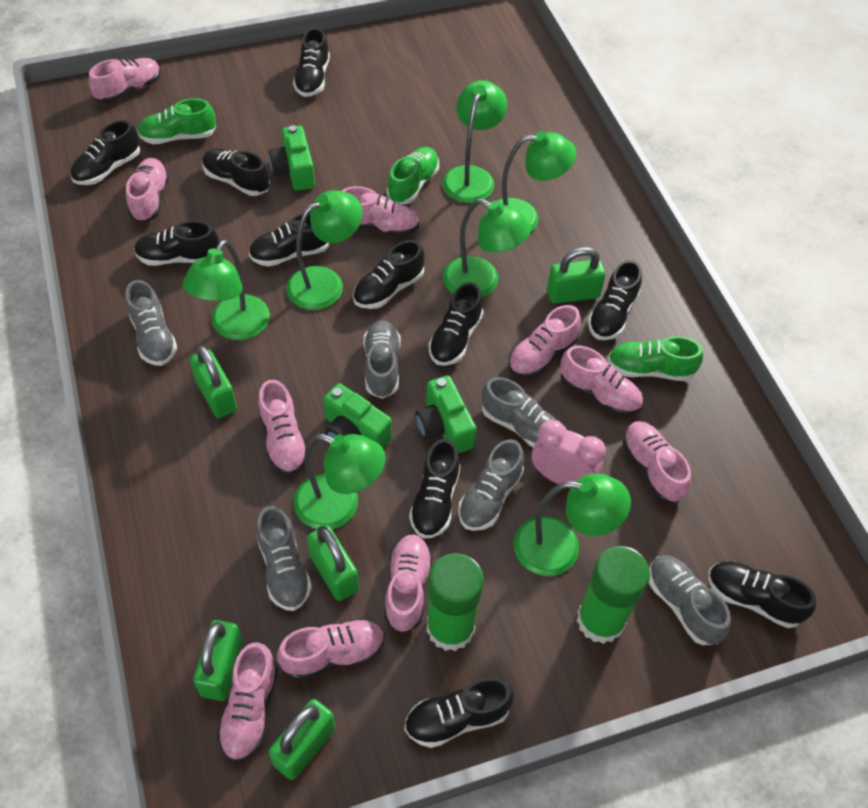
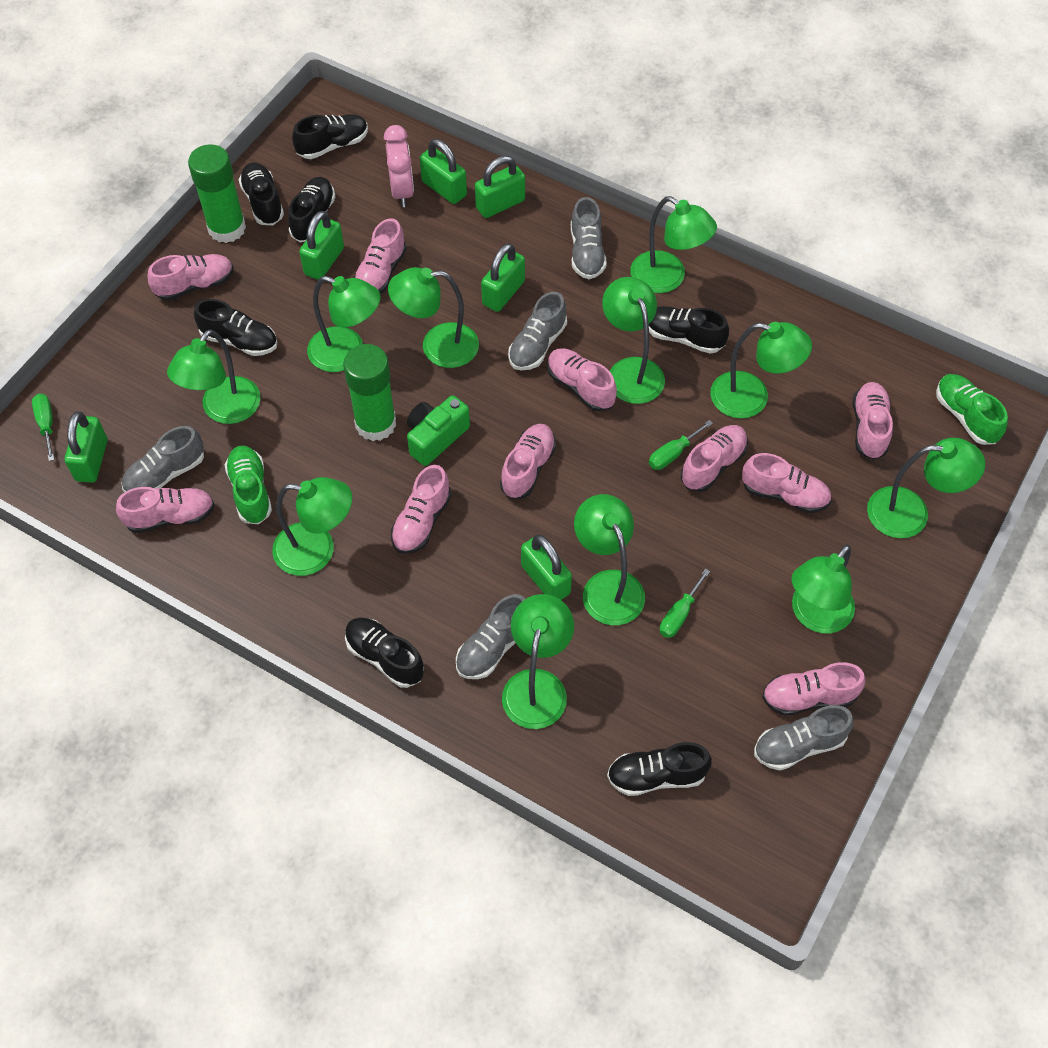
black shoe: [70,120,140,185] [134,221,219,266] [202,148,270,196] [249,213,330,267] [293,28,330,97] [353,240,425,309] [405,677,514,748] [409,439,460,539] [429,282,484,366] [588,260,642,340] [708,561,816,628] = 11 -> [194,299,277,356] [239,162,284,225] [288,177,336,242] [292,114,368,159] [345,617,424,688] [607,742,712,796] [649,306,729,354] = 7
green camera: [269,125,315,191] [323,383,392,448] [415,376,477,453] = 3 -> [407,395,470,466] = 1
green lamp: [183,240,270,340] [286,190,363,310] [294,434,386,529] [442,80,507,203] [443,198,532,297] [486,131,576,232] [514,473,631,576] = 7 -> [167,329,261,424] [272,477,352,576] [307,276,381,372] [388,267,479,368] [502,594,574,729] [574,494,645,625] [602,277,665,404] [630,196,717,293] [710,322,812,418] [791,545,855,633] [867,438,985,538] = 11
green padlock: [190,345,237,418] [193,620,243,701] [269,699,335,780] [307,525,359,601] [547,247,606,303] = 5 -> [65,412,107,483] [299,211,344,280] [420,139,467,204] [475,156,525,218] [481,243,525,312] [521,535,572,600] = 6
green screwdriver: none = 0 -> [32,394,54,461] [649,420,713,470] [660,569,710,638] = 3
green shoe: [137,98,216,144] [387,147,439,204] [608,336,703,381] = 3 -> [225,445,272,525] [936,374,1008,445] = 2
grey shoe: [125,280,177,366] [256,506,312,611] [363,321,401,399] [458,439,524,531] [482,377,558,448] [649,555,731,645] = 6 -> [122,426,204,492] [456,594,525,679] [508,292,567,370] [571,197,607,279] [754,705,854,770] = 5

